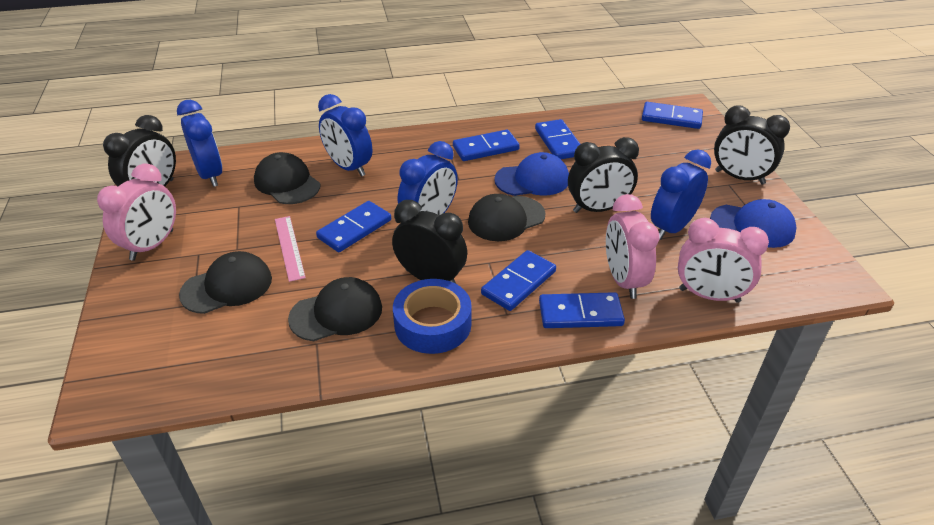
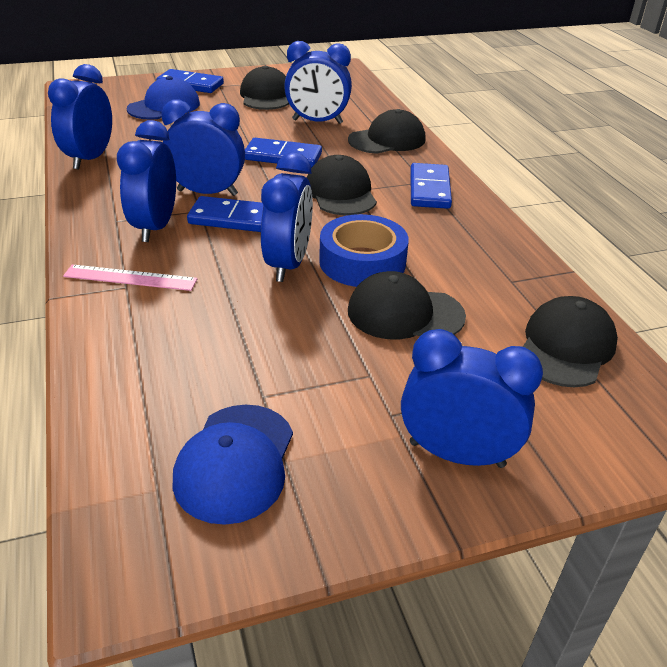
black cap: [179,251,272,314] [254,152,321,204] [288,277,382,341] [468,194,546,241] = 4 -> [240,66,289,110] [307,155,377,215] [348,109,425,154] [348,271,466,340] [523,296,618,387] = 5
black clock: [103,115,176,187] [392,200,467,284] [568,137,639,213] [714,105,790,184] = 4 -> none = 0
blue clock: [177,100,222,187] [318,94,372,177] [398,141,458,215] [651,149,711,240] = 4 -> [48,64,112,170] [117,120,176,242] [161,100,245,196] [261,152,313,282] [284,41,352,124] [401,329,543,468] = 6
blue domino: [316,201,391,252] [453,130,520,161] [481,250,556,311] [535,119,580,159] [539,292,625,328] [642,102,703,129] = 6 -> [156,69,224,93] [187,196,264,232] [245,138,322,168] [411,163,452,209] = 4
pink clock: [97,163,176,261] [606,194,660,299] [678,218,769,303] = 3 -> none = 0

